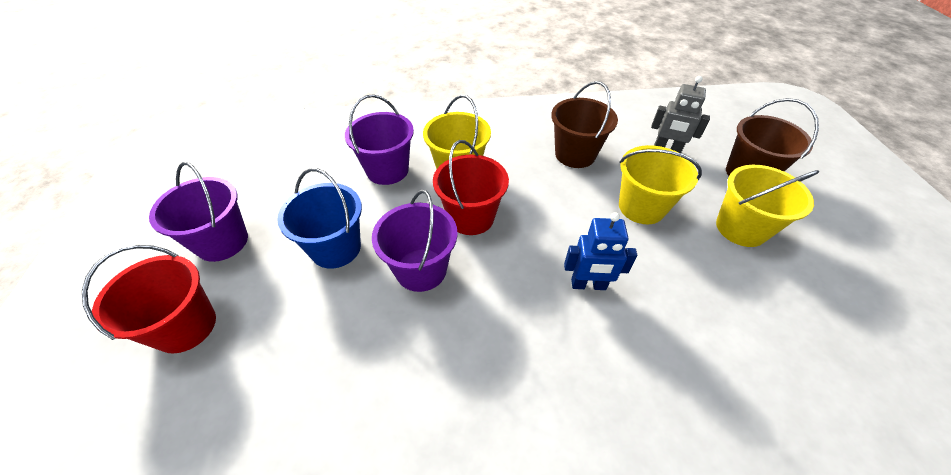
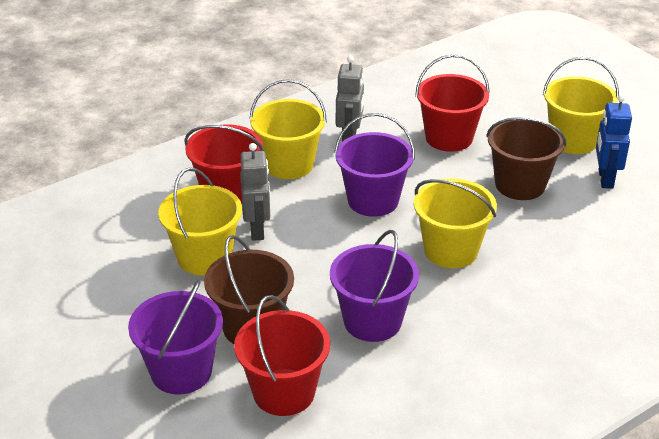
blue bucket: [277,168,362,268] = 1 -> none = 0
grey robot: [651,76,710,154] = 1 -> [240,143,270,241] [336,56,364,141] = 2
red bucket: [82,245,216,353] [433,140,509,235] = 2 -> [184,124,264,204] [234,295,330,416] [415,54,490,152] = 3
yellow bucket: [423,95,491,169] [619,145,702,224] [716,165,819,247] = 3 -> [158,168,242,275] [250,79,327,179] [414,178,497,268] [543,57,619,154] = 4

